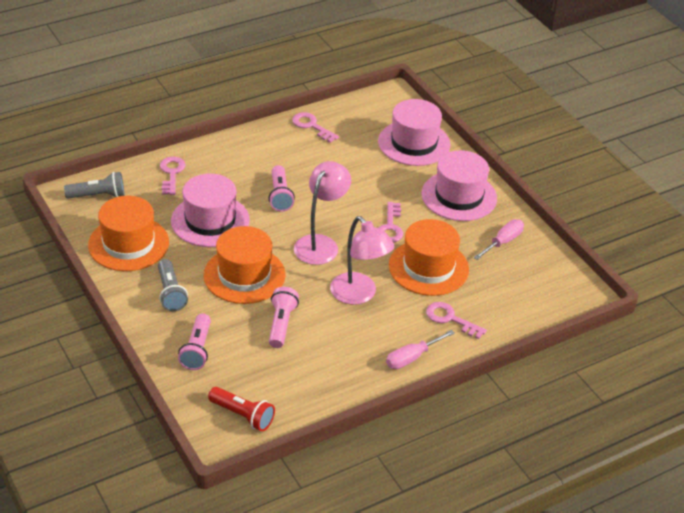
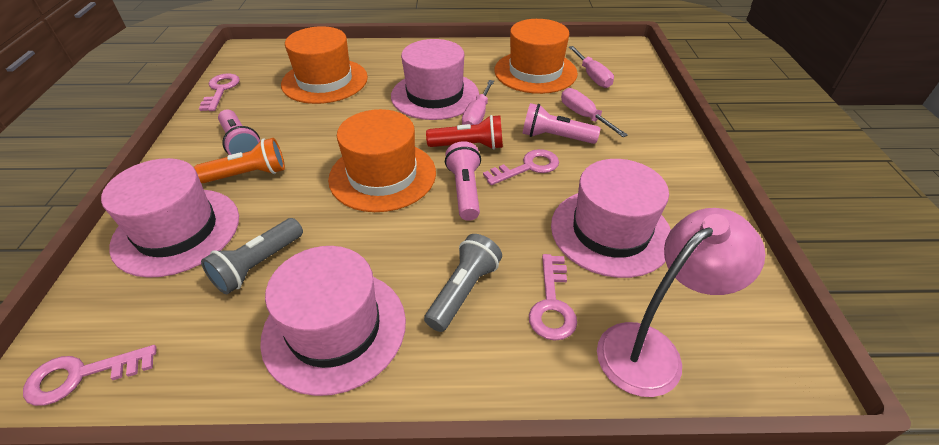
orange flashlight: none = 0 -> [194,138,285,183] = 1
pink hat: [171,173,250,247] [378,99,450,166] [422,150,497,221] = 3 -> [101,158,239,278] [260,246,406,396] [391,39,479,120] [551,159,671,278] = 4
pink lamp: [294,161,351,265] [330,216,394,305] = 2 -> [597,208,766,397] = 1
pink screwdriver: [386,330,455,369] [474,219,524,260] = 2 -> [462,80,494,125] [561,88,628,137] [569,46,614,88] = 3

